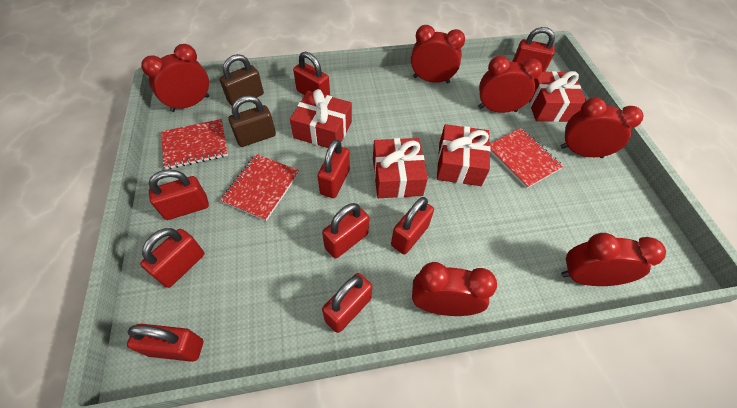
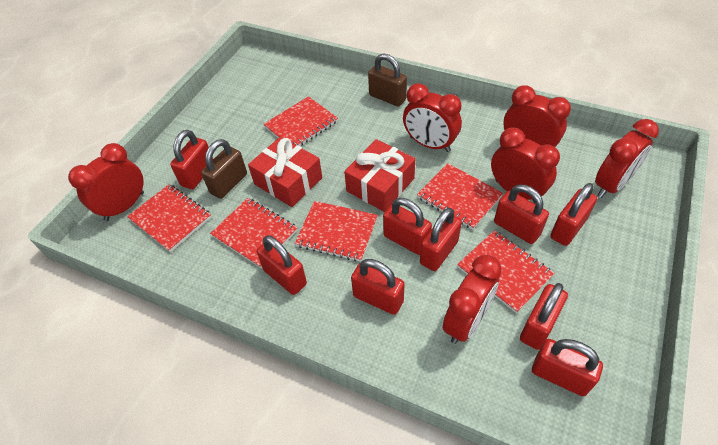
red gift: [290,89,352,148] [373,138,428,198] [437,124,490,186] [529,71,586,122] = 4 -> [248,137,322,207] [344,139,415,212] = 2
red notebook: [161,119,228,169] [220,154,299,221] [490,128,563,189] = 3 -> [127,184,211,252] [210,198,298,268] [264,96,338,146] [295,201,378,262] [417,163,503,230] [457,230,554,313] = 6

